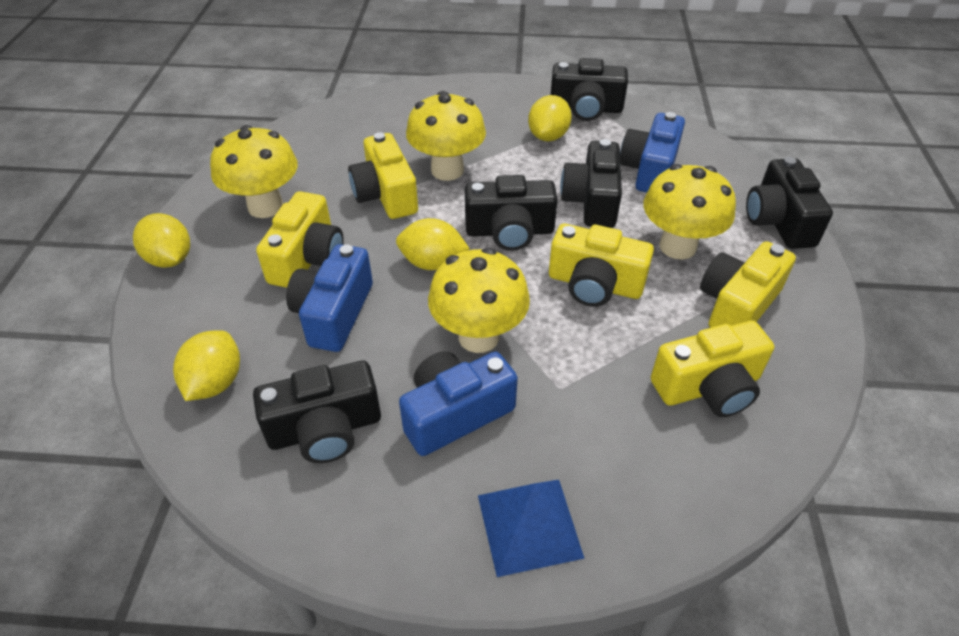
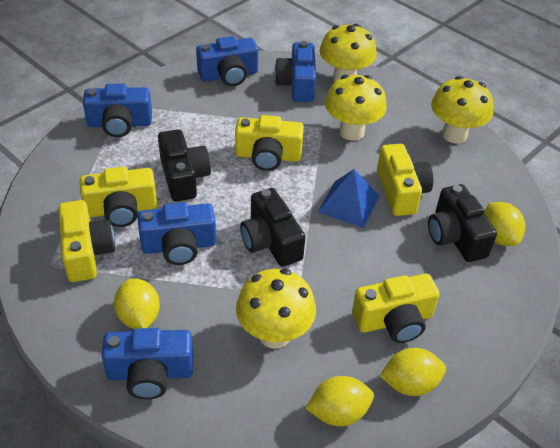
black camera: [253,360,381,463] [465,175,558,251] [551,58,628,121] [560,139,622,228] [746,157,833,249] = 5 -> [158,129,211,202] [240,188,305,267] [428,184,497,262] = 3
blue camera: [286,244,373,352] [399,351,518,456] [620,112,685,192] = 3 -> [83,83,152,137] [102,328,193,399] [137,202,216,265] [196,36,258,86] [274,41,316,102] = 5

